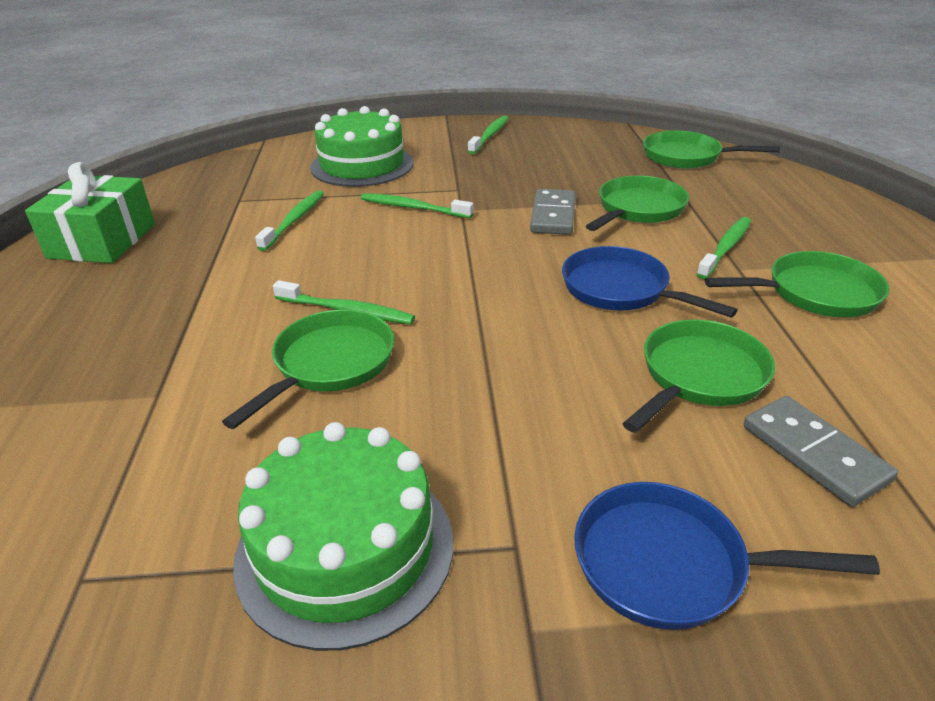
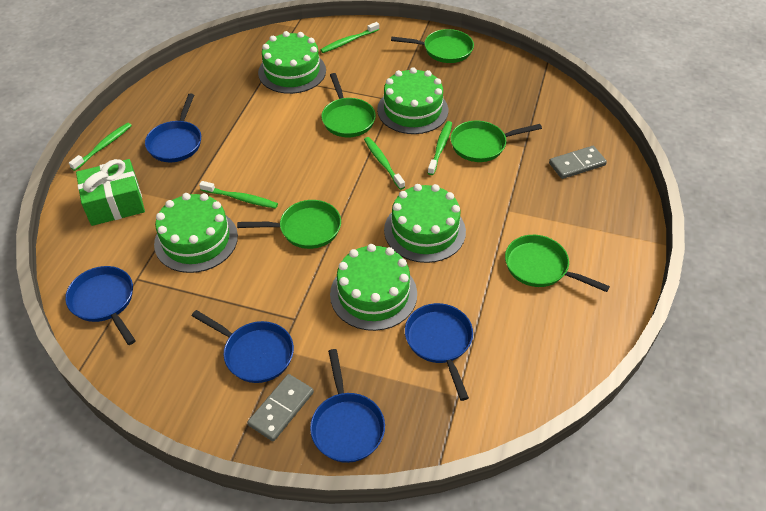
blue pan: [562,246,737,318] [574,482,880,630] = 2 -> [65,266,136,345] [145,93,201,162] [192,310,294,383] [310,349,385,463] [405,303,473,401] = 5
green cake: [233,422,453,651] [310,106,413,187] = 2 -> [154,193,238,273] [258,31,326,94] [330,244,417,331] [377,67,448,134] [384,184,466,263] = 5

